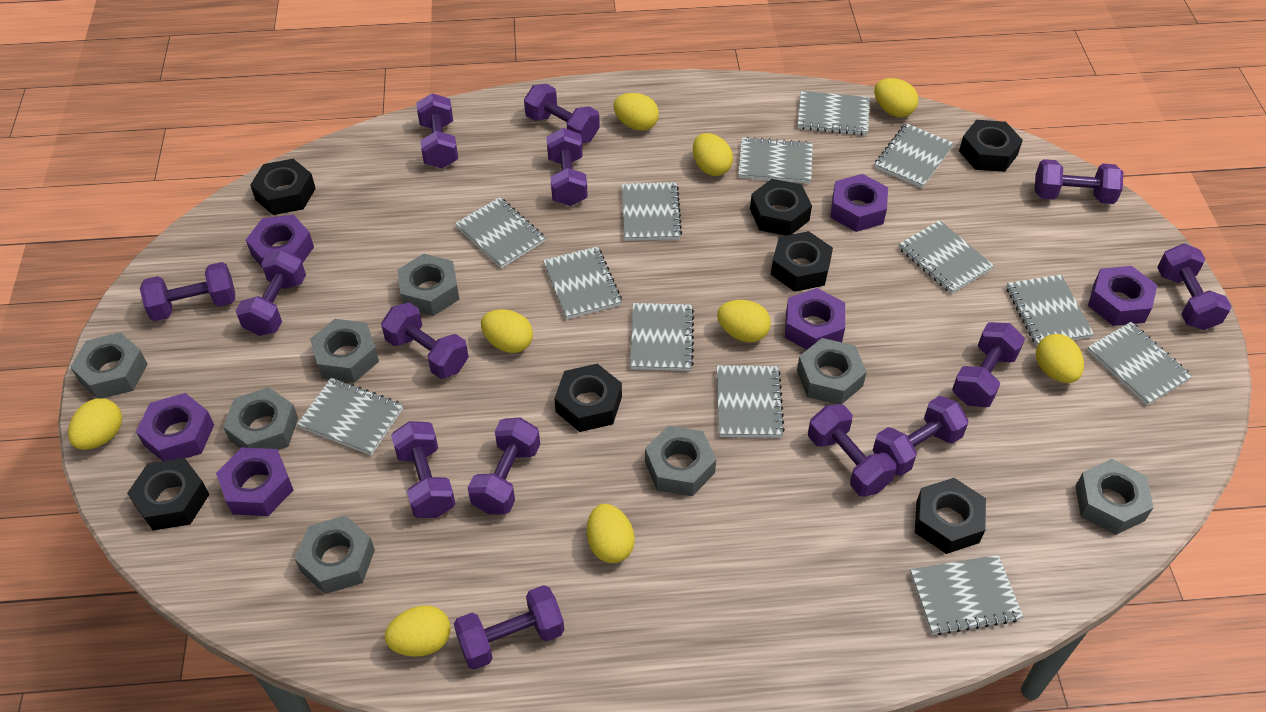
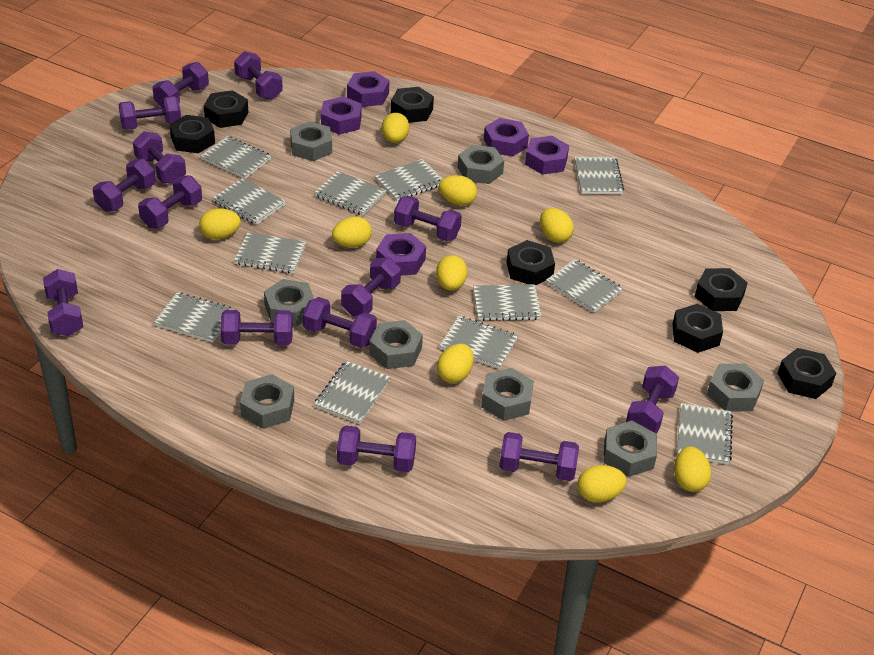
grey notebook: [297,378,403,456] [455,197,545,269] [543,246,622,319] [622,182,682,241] [630,303,694,371] [717,365,785,438] [738,137,813,184] [798,91,870,136] [875,123,954,188] [899,220,994,294] [910,555,1023,635] [1006,275,1094,346] [1087,322,1192,406] = 13 -> [154,292,235,343] [200,136,271,179] [212,178,286,225] [234,232,306,273] [314,171,386,216] [314,361,391,424] [374,159,443,201] [439,316,518,369] [473,284,541,321] [546,259,623,313] [575,157,624,194] [677,403,733,465] = 12
purple nut: [136,393,214,461] [216,447,293,516] [246,215,314,267] [785,288,845,350] [831,174,888,232] [1088,266,1157,326] = 6 -> [321,96,362,135] [347,71,389,107] [376,233,426,276] [484,118,529,157] [525,136,569,175] = 5

